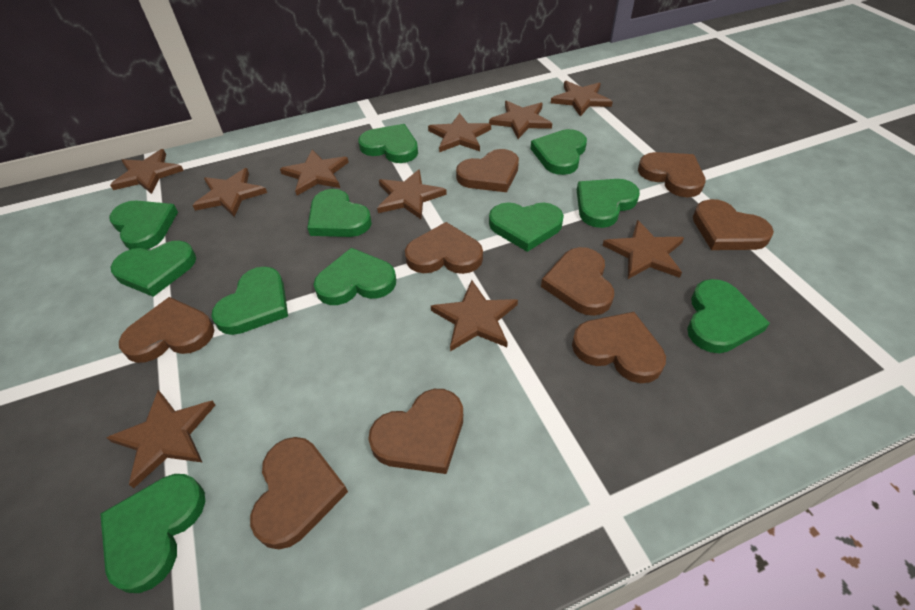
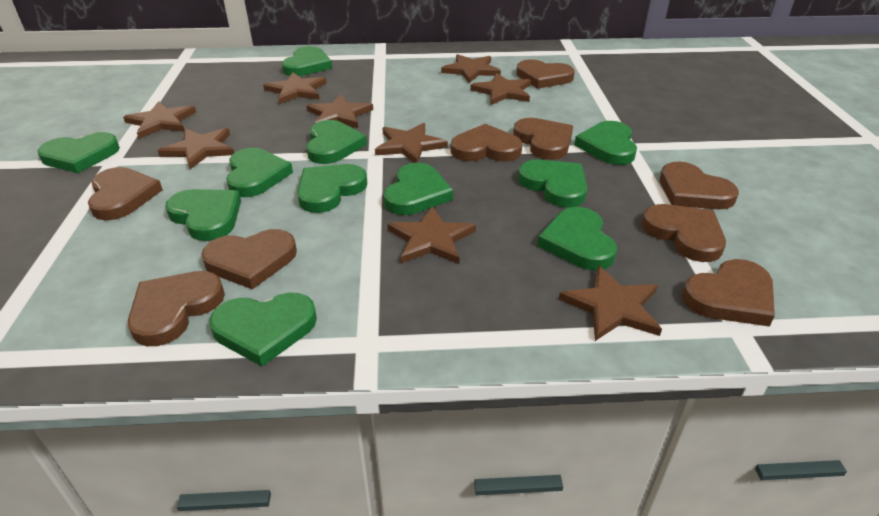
brown star: [107,390,215,488] [110,149,184,194] [192,168,267,217] [280,150,349,196] [377,169,447,219] [428,113,491,152] [431,280,518,351] [489,101,552,139] [551,81,613,117] [602,220,684,279] = 10 -> [123,101,196,138] [158,128,234,169] [263,72,326,104] [306,94,373,128] [375,123,448,163] [387,206,476,264] [441,54,501,83] [470,73,531,105] [559,266,662,341] = 9

